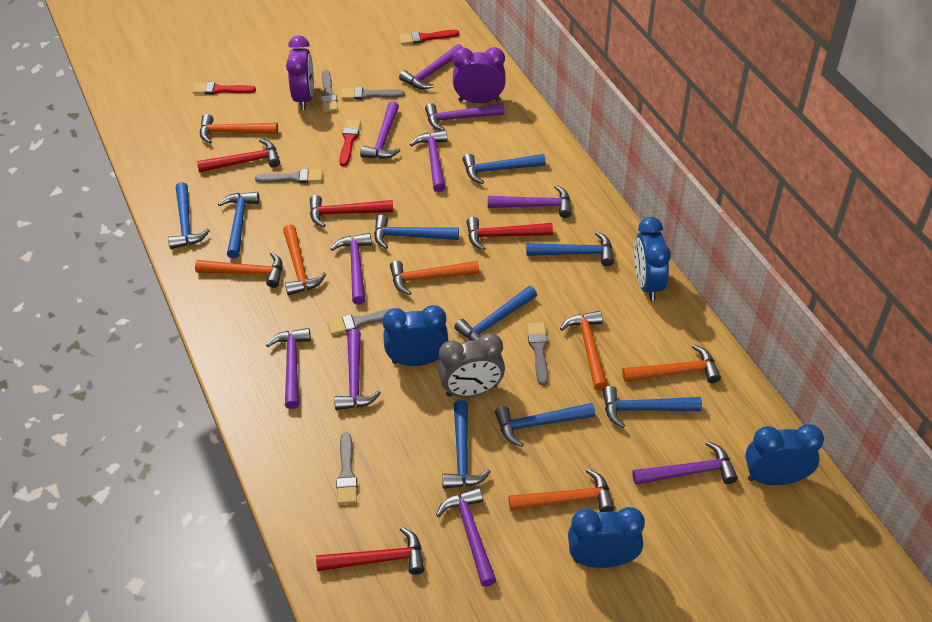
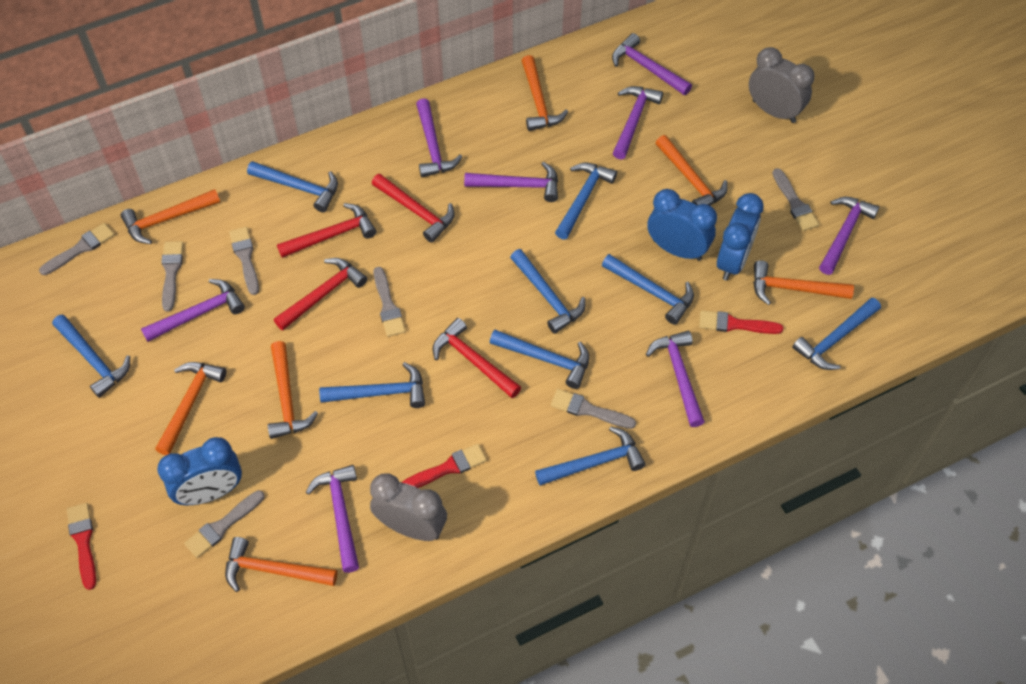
blue clock: [382,305,449,366] [568,507,645,568] [634,217,671,301] [745,424,824,485] = 4 -> [157,437,242,505] [647,189,717,261] [717,193,764,281] = 3
grey brush: [255,169,323,183] [321,70,338,112] [327,308,400,335] [336,432,357,504] [341,87,405,100] [527,322,548,386] = 6 -> [39,223,114,275] [161,241,183,311] [184,490,265,558] [229,227,259,295] [374,267,406,337] [551,389,636,429] [772,168,819,231] = 7
grey clock: [438,333,505,397] = 1 -> [370,473,447,541] [749,47,814,123] = 2
purple clock: [286,35,314,110] [453,47,506,103] = 2 -> none = 0
purple hammer: [266,328,311,409] [331,233,372,305] [334,329,381,410] [360,101,400,159] [399,44,463,89] [410,130,448,192] [425,103,504,131] [436,487,496,587] [488,185,572,218] [632,441,738,485] = 10 -> [141,279,245,342] [306,465,359,573] [416,98,462,177] [464,162,558,202] [612,33,692,95] [613,86,663,160] [646,331,705,427] [819,197,879,275] = 8

